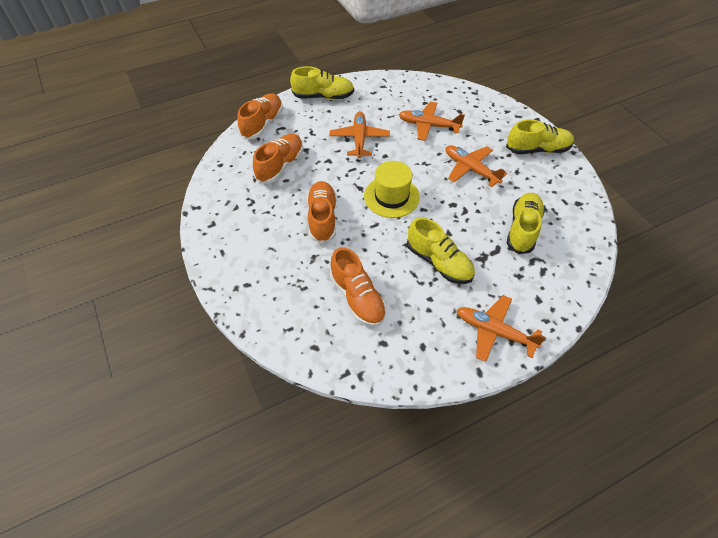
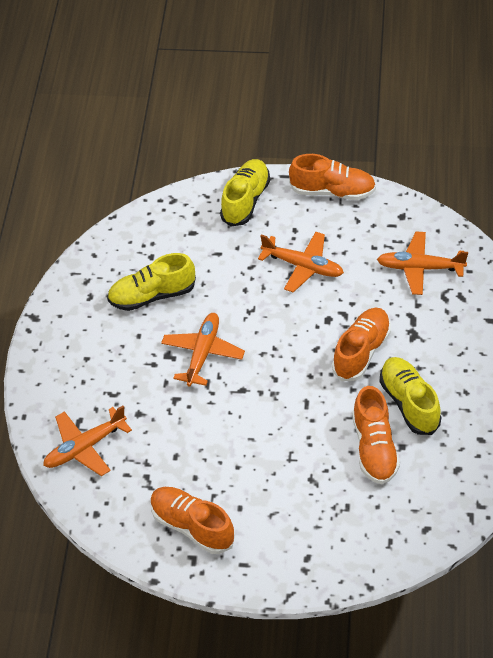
yellow hat: [364,161,420,218] = 1 -> none = 0
yellow shoe: [290,66,354,99] [407,217,475,284] [506,120,574,154] [507,193,545,254] = 4 -> [107,253,196,311] [220,159,270,226] [379,357,441,435] = 3

